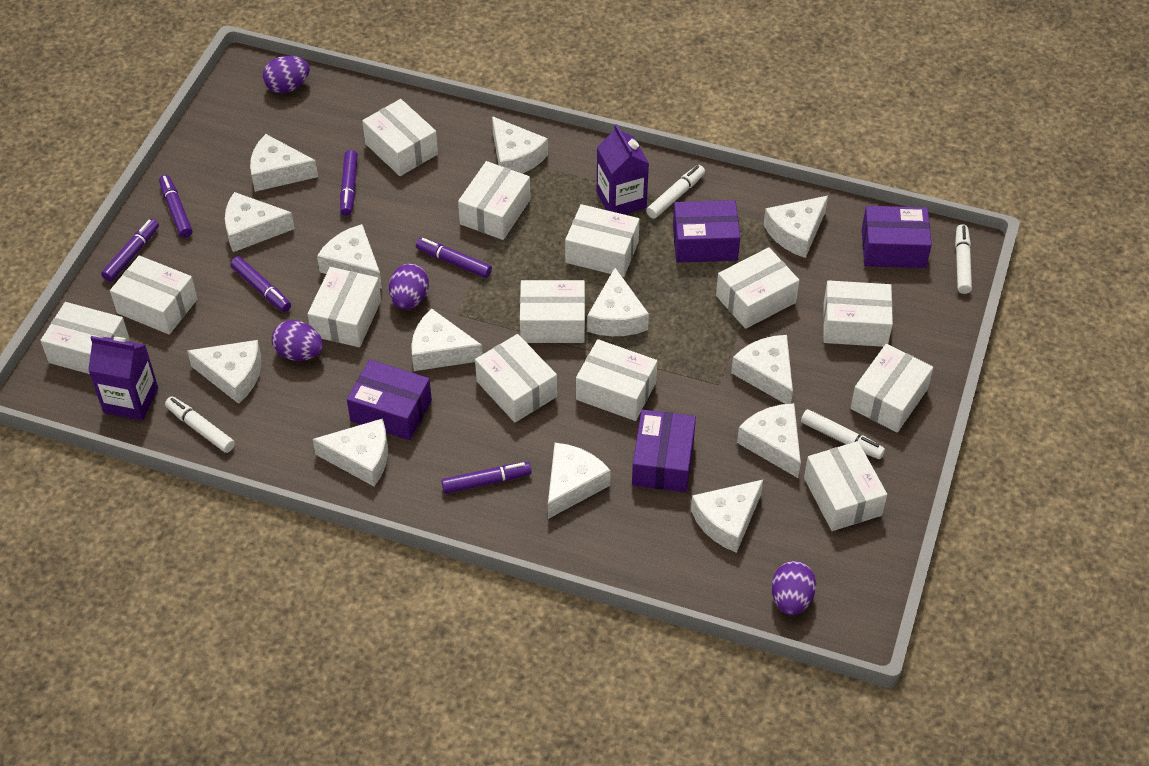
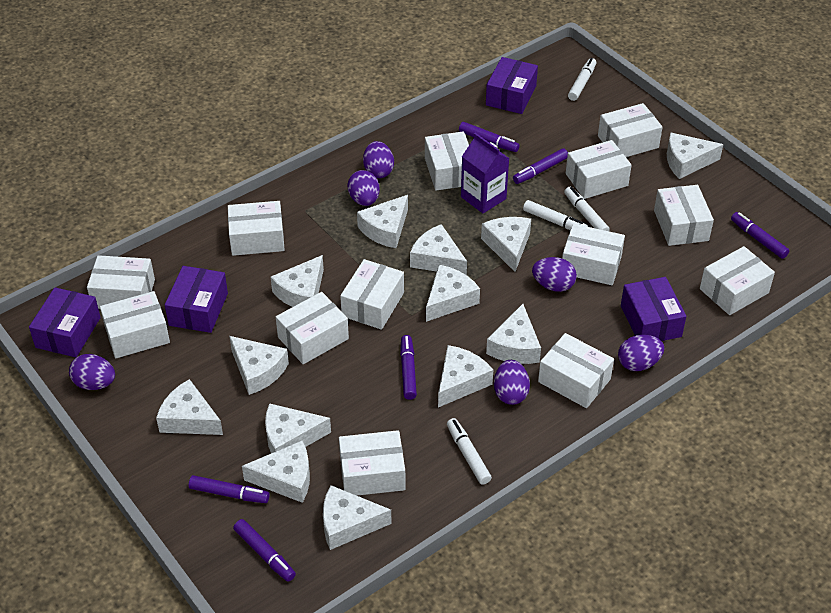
purple carton: [88,336,158,421] [597,124,649,215] = 2 -> [461,133,510,213] = 1
purple egg: [263,56,310,93] [272,320,323,361] [389,264,429,309] [771,561,816,615] = 4 -> [69,354,115,390] [348,170,380,206] [363,141,394,178] [494,360,530,405] [532,257,577,292] [618,335,664,371] = 6

